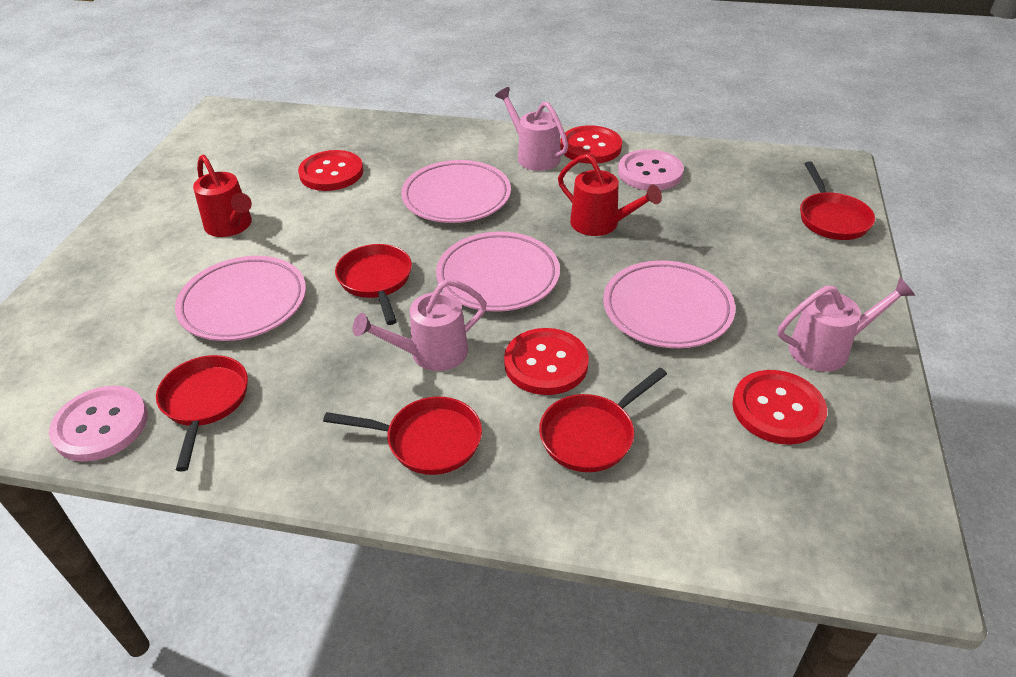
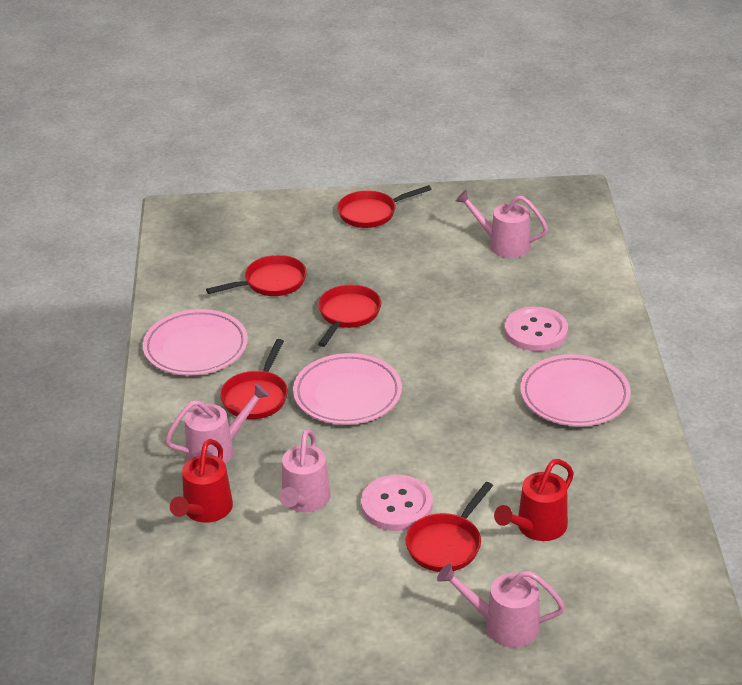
pink plate: [175,256,306,341] [401,160,511,223] [436,232,560,312] [603,260,735,348] = 4 -> [143,309,248,376] [293,353,402,425] [520,354,631,427] = 3
pink watering can: [353,279,487,371] [495,87,568,171] [778,278,915,372] = 3 -> [165,384,269,464] [279,429,331,512] [437,564,565,647] [456,190,548,258] = 4
red button: [298,150,363,191] [504,328,589,395] [560,125,622,164] [732,370,827,445] = 4 -> none = 0

